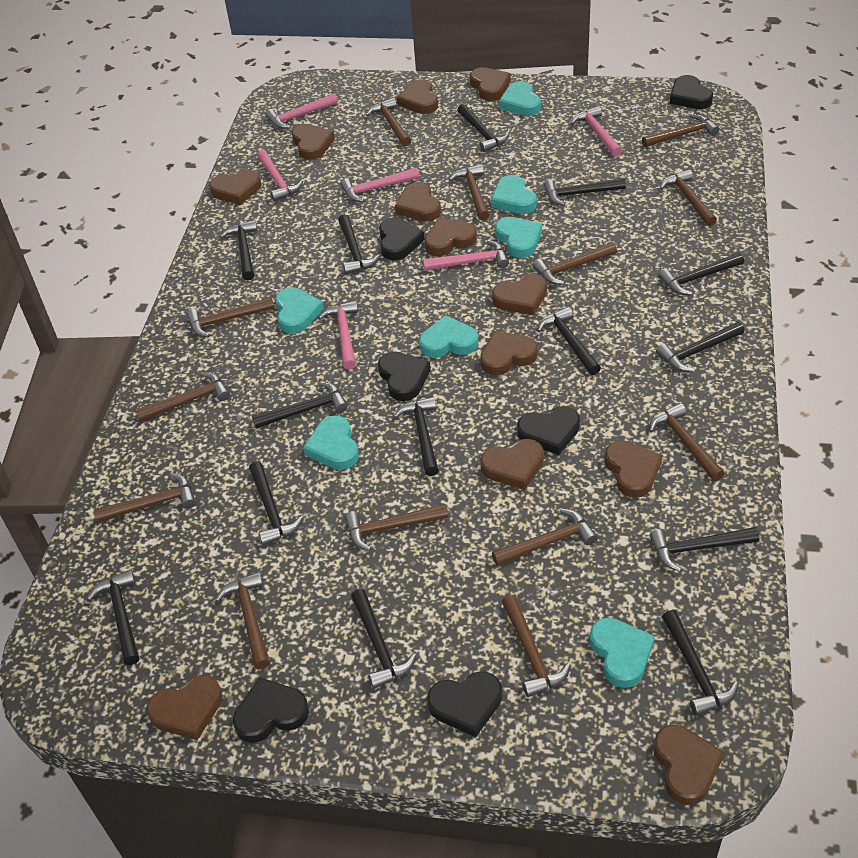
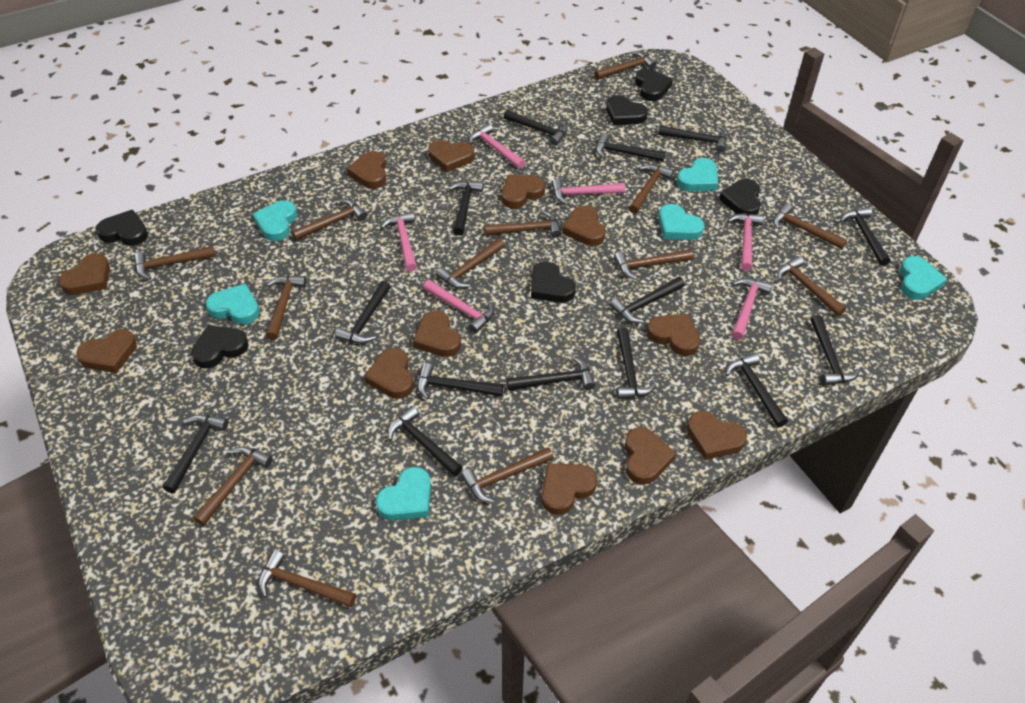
turquoise heart: [275,287,324,334] [303,415,359,470] [419,315,478,358] [491,175,537,214] [495,217,542,258] [499,81,541,116] [589,618,655,688] = 7 -> [206,284,260,325] [253,200,297,241] [376,467,431,521] [658,204,704,240] [677,158,718,191] [900,256,947,300] = 6

